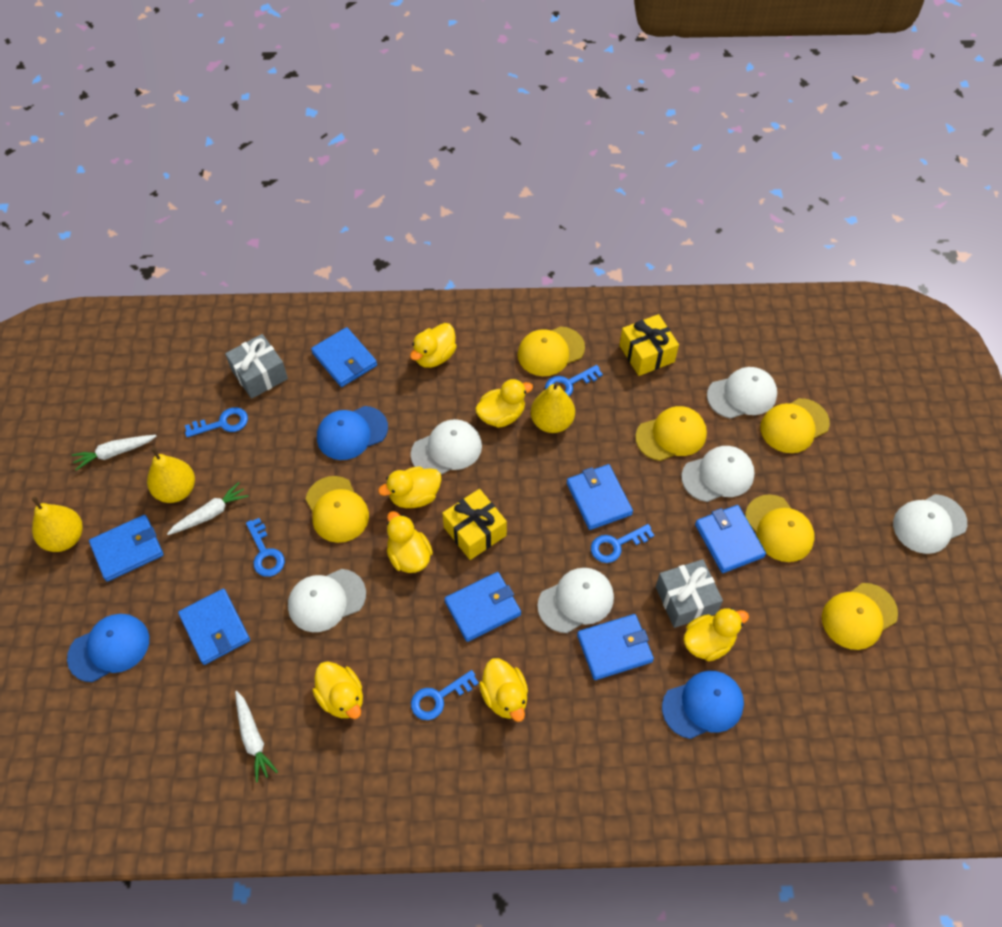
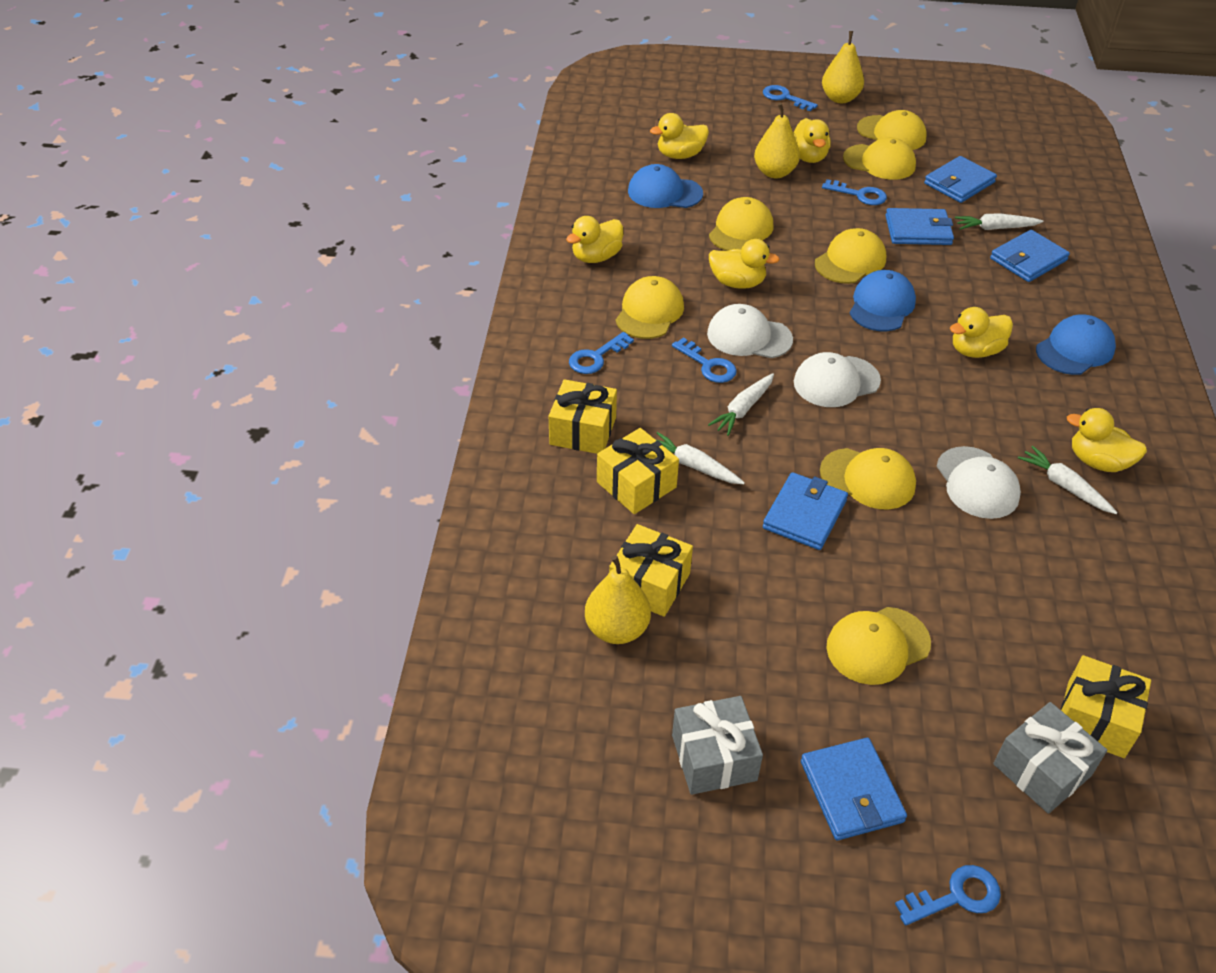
blue wallet: [89,515,163,582] [178,589,250,665] [311,327,377,387] [444,572,521,642] [566,464,633,530] [577,614,654,680] [695,505,766,573] = 7 -> [763,472,848,550] [801,738,907,840] [885,208,954,245] [924,156,997,203] [990,230,1070,282] = 5
white cap: [288,569,366,632] [411,419,482,475] [537,568,614,633] [681,446,755,502] [707,367,777,419] [893,494,967,554] = 6 -> [707,304,793,358] [794,352,881,407] [937,446,1021,519] = 3
white carrot: [71,435,156,470] [167,482,249,535] [235,691,278,782] = 3 -> [657,432,745,484] [708,373,774,436] [955,213,1043,230] [1018,446,1118,514] = 4
yellow cap: [306,476,369,543] [518,326,585,376] [636,406,707,461] [745,494,814,562] [760,398,830,453] [822,583,898,650] = 6 -> [616,276,684,339] [709,197,773,251] [815,228,886,284] [820,448,916,509] [826,607,931,685] [843,137,916,180] [857,110,927,150] = 7
yellow duck: [312,661,363,719] [378,466,442,508] [387,511,433,573] [410,323,457,368] [475,379,533,428] [479,658,528,722] [683,608,749,661] = 7 -> [566,216,623,263] [650,113,709,159] [709,239,780,289] [794,118,831,163] [950,307,1013,358] [1067,408,1147,472] = 6
yellow gift: [442,489,507,560] [619,314,679,376] = 2 -> [549,379,617,454] [597,428,679,514] [609,524,693,617] [1061,655,1151,758] = 4

